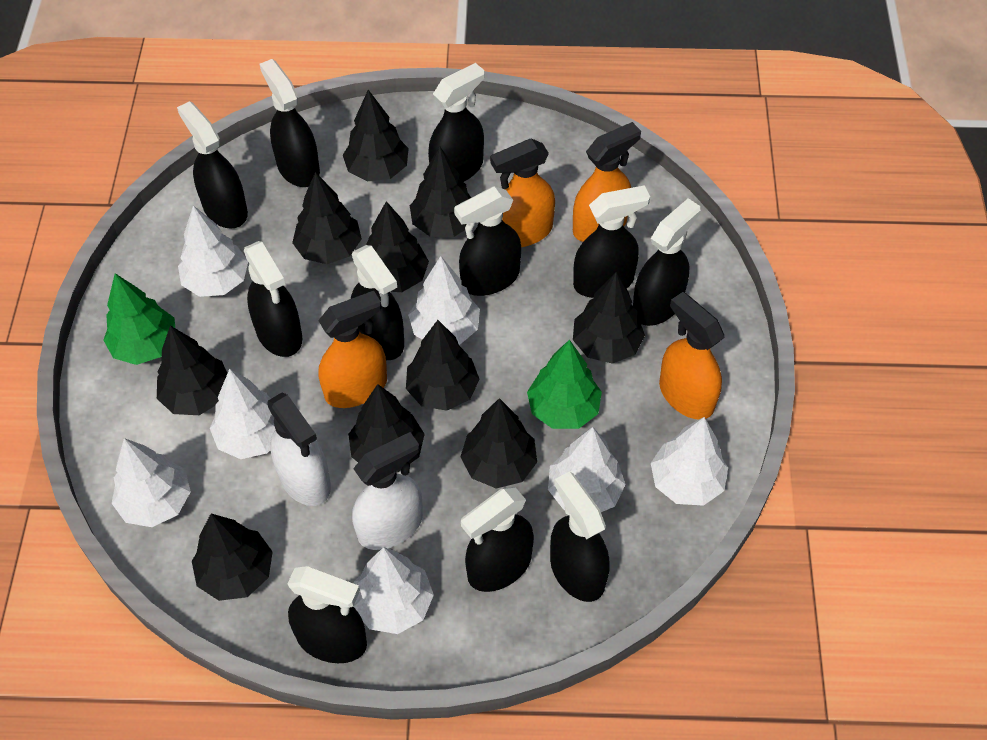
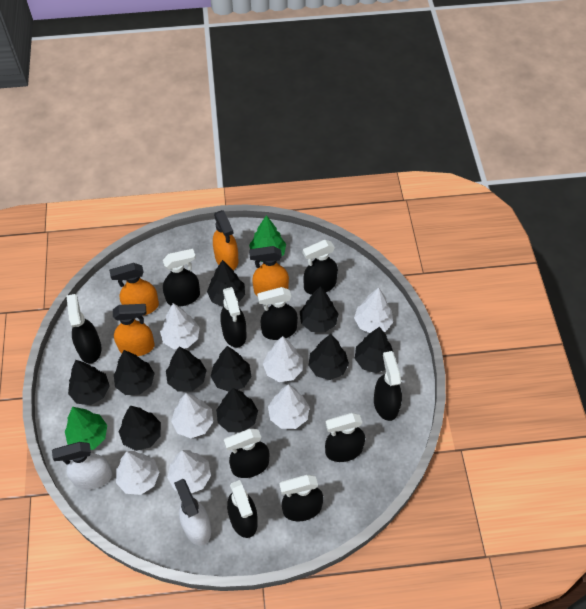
black spray bottle: [177,101,248,229] [244,241,302,357] [259,59,320,187] [287,566,367,663] [351,245,404,360] [428,63,484,182] [454,186,521,296] [461,488,534,592] [550,471,610,602] [573,185,650,298] [633,198,700,326] = 11 -> [67,294,102,364] [163,249,200,307] [220,287,247,348] [224,429,269,478] [227,480,258,538] [257,287,298,340] [279,475,324,521] [303,240,338,295] [325,413,365,462] [374,351,402,421] = 10

